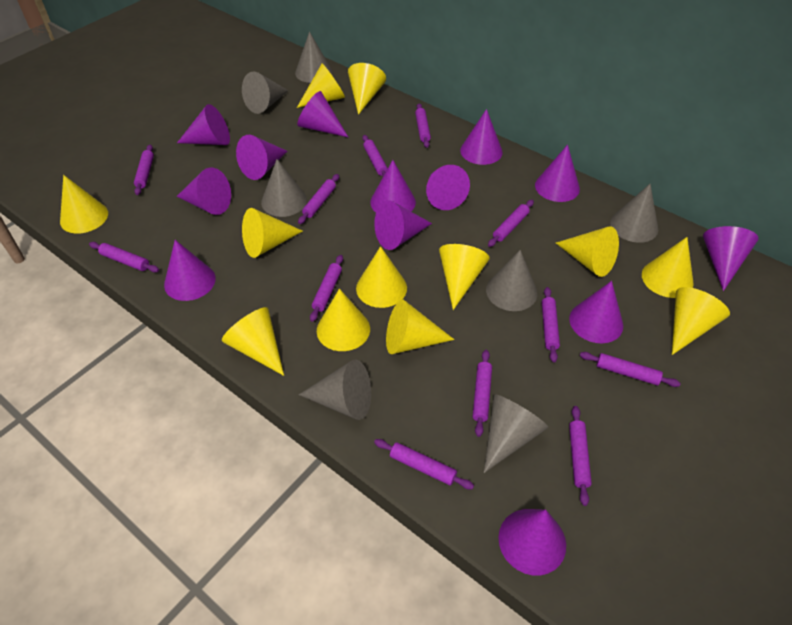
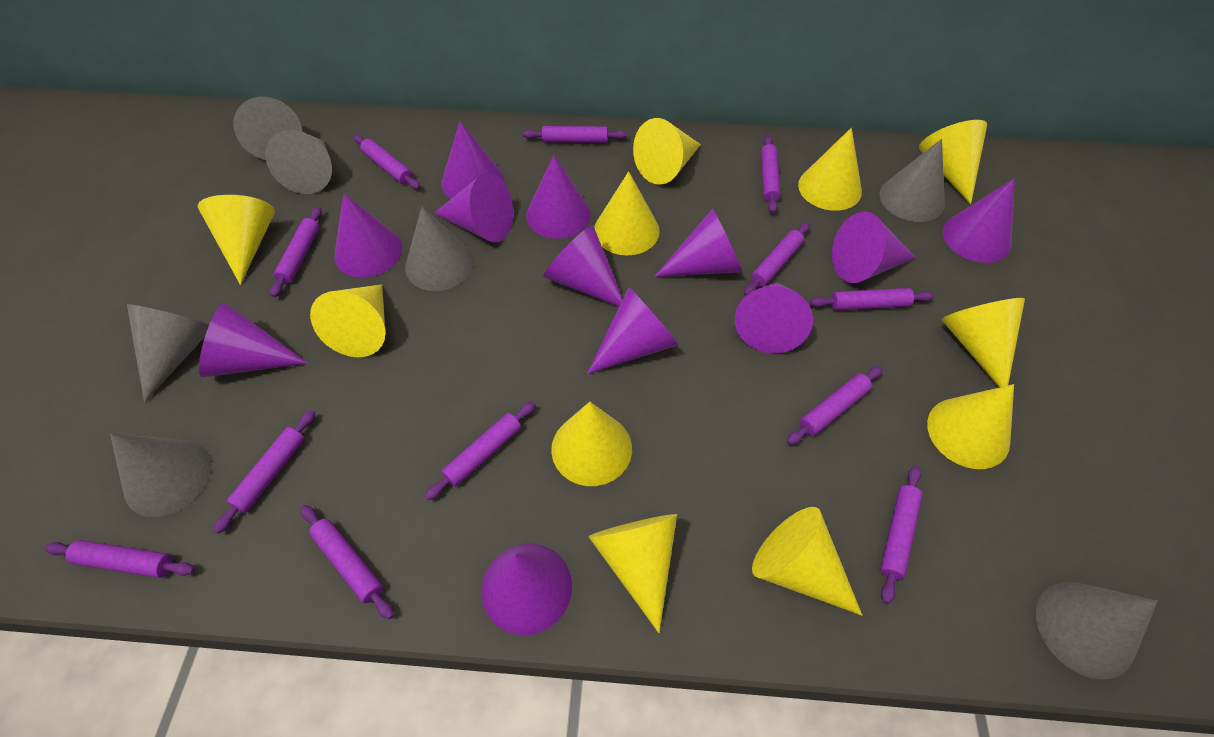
purple cone: [164,240,216,301] [177,104,230,145] [177,167,231,215] [236,135,288,180] [297,91,348,137] [370,160,416,212] [374,200,432,250] [426,165,470,210] [460,109,503,165] [498,509,566,576] [535,145,580,202] [569,281,623,343] [703,226,759,291] = 13 -> [199,302,308,377] [334,193,403,278] [433,173,513,242] [441,121,504,199] [481,544,572,635] [526,155,591,239] [543,225,623,307] [587,288,678,374] [654,208,743,277] [735,282,813,353] [832,212,916,283] [943,179,1015,263] = 12
yellow cone: [60,175,108,234] [222,307,284,376] [242,208,303,258] [297,64,345,108] [317,289,370,351] [348,63,386,115] [356,246,407,308] [386,300,454,354] [439,244,490,310] [556,226,619,277] [642,237,694,298] [672,287,730,355] = 12 -> [198,195,275,285] [310,284,385,357] [551,402,632,486] [588,514,677,633] [594,171,660,256] [633,118,701,185] [752,507,862,616] [798,128,862,211] [919,120,987,205] [927,384,1014,469] [941,298,1025,387] = 11

